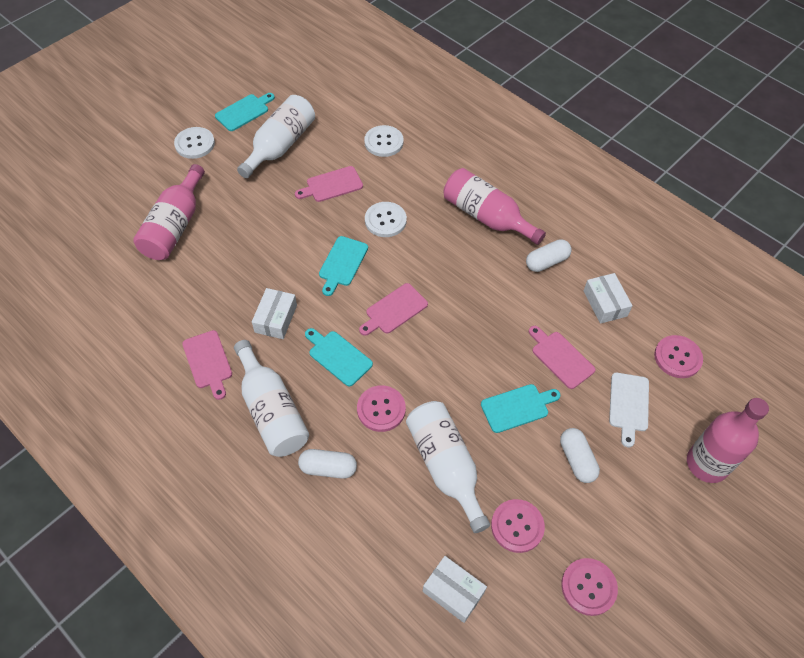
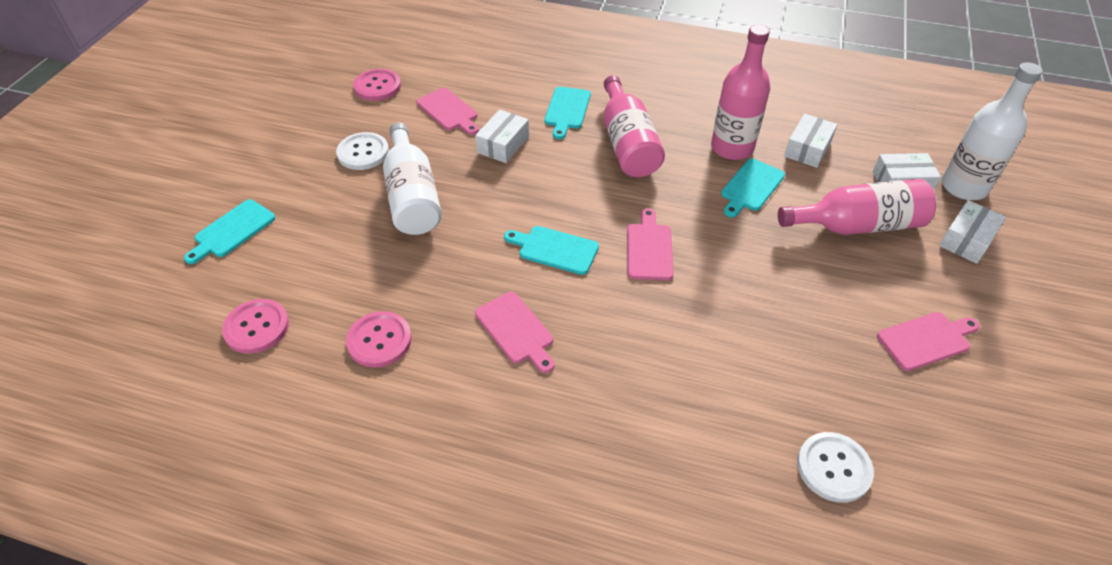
pink button: [357,385,406,432] [491,499,545,553] [561,558,618,616] [654,335,703,378] = 4 -> [222,299,289,354] [346,311,412,368] [353,69,401,101] = 3
white bottle: [234,340,309,457] [237,95,315,178] [406,401,490,533] = 3 -> [383,122,442,235] [942,62,1043,200] = 2
white box: [252,288,297,339] [423,556,487,623] [584,273,633,324] = 3 -> [475,110,529,163] [784,114,837,168] [873,153,941,190] [939,200,1006,264] = 4
white button: [174,127,215,159] [364,125,404,157] [365,202,407,237] = 3 -> [336,132,389,170] [797,432,874,503] = 2
white capsule: [298,449,357,479] [526,239,572,272] [560,428,600,483] = 3 -> none = 0
white cutting board: [609,373,649,447] = 1 -> none = 0

